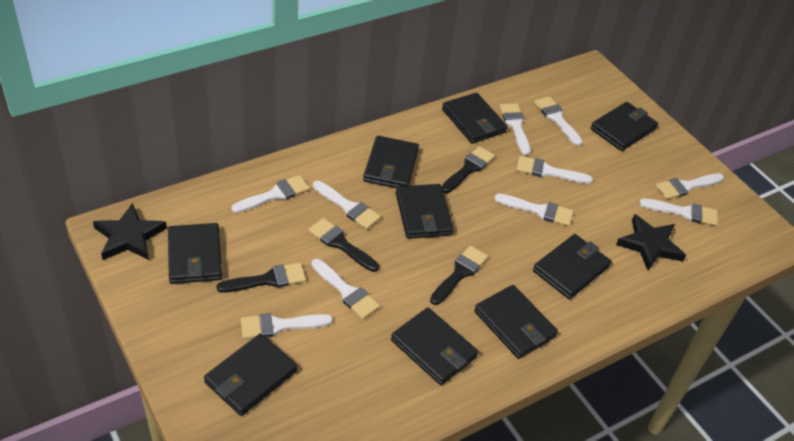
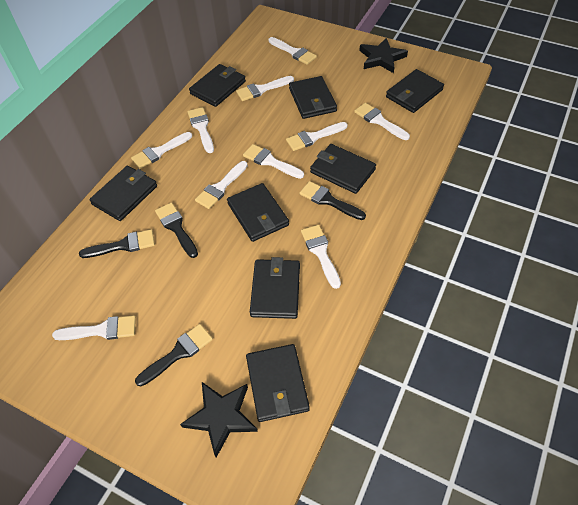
black wallet: [168,223,222,284] [204,334,297,416] [363,136,419,188] [391,308,478,385] [396,184,454,239] [442,93,507,144] [474,285,558,359] [533,234,611,299] [590,102,658,151] = 9 -> [89,166,157,221] [189,64,246,107] [227,183,289,242] [246,344,310,422] [250,257,300,319] [289,76,337,119] [310,144,376,194] [386,69,444,113] = 8

